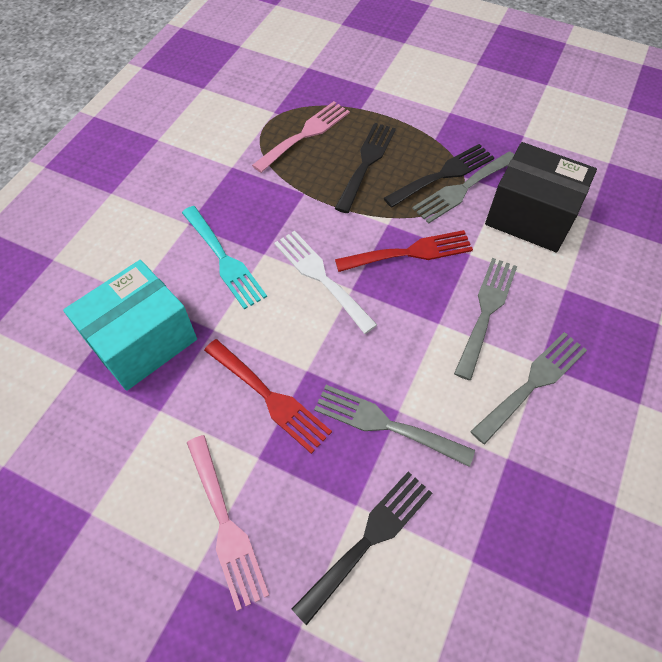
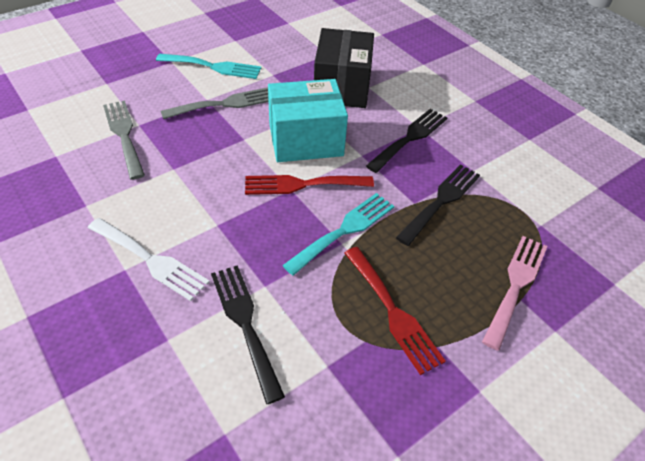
grey fork: [314,385,475,467] [412,151,514,224] [454,258,517,380] [470,332,587,445] = 4 -> [103,101,145,180] [161,87,269,119] = 2
pink fork: [187,435,269,611] [252,101,350,173] = 2 -> [482,236,548,351] = 1
turquoise fork: [182,206,267,310] = 1 -> [156,54,261,79] [282,193,394,276] = 2

